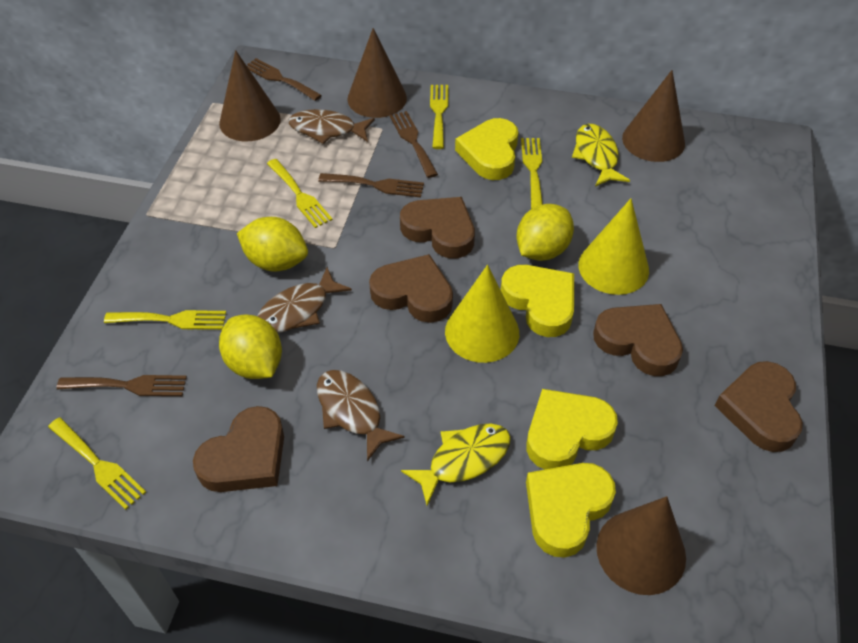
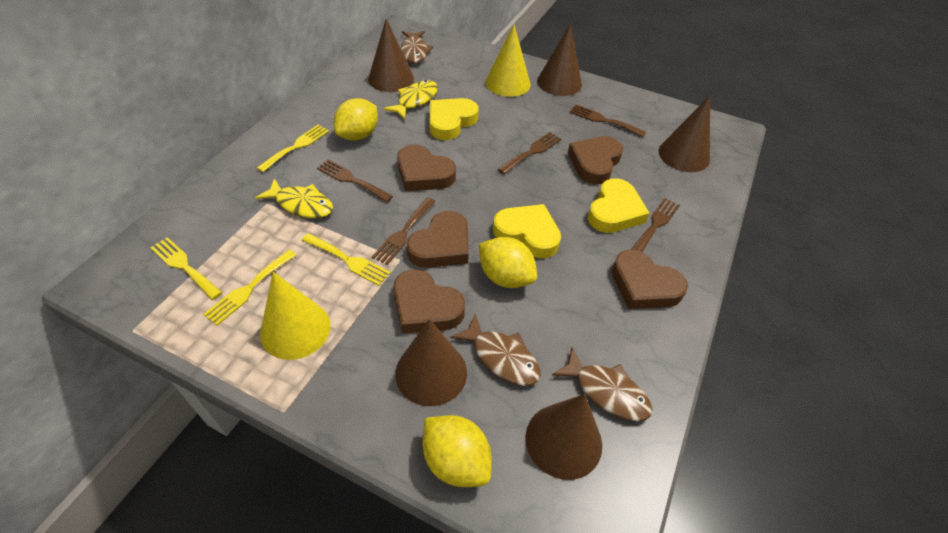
brown cone: [219,50,281,141] [347,28,407,118] [596,496,686,595] [622,70,685,162] = 4 -> [368,19,414,92] [395,319,467,406] [526,394,602,480] [537,24,582,96] [659,96,710,172] = 5
brown fork: [57,375,187,396] [246,58,322,101] [318,173,424,198] [390,111,438,178] = 4 -> [317,159,393,202] [372,197,436,265] [498,132,561,174] [570,104,646,137] [631,198,680,252] = 5
yellow fork: [48,417,146,510] [104,310,226,330] [267,159,333,228] [430,85,448,149] [521,138,543,209] = 5 -> [150,237,223,300] [203,250,296,326] [257,125,329,172] [302,233,390,286] = 4
yellow heart: [455,118,518,180] [501,265,574,337] [526,463,616,558] [527,389,618,469] = 4 -> [429,98,479,140] [493,204,561,258] [588,178,650,233] = 3

